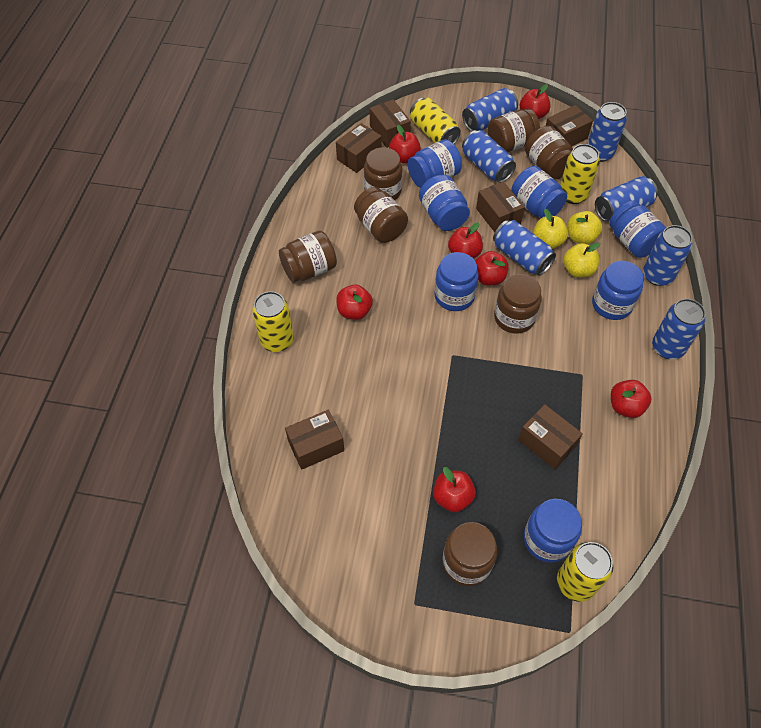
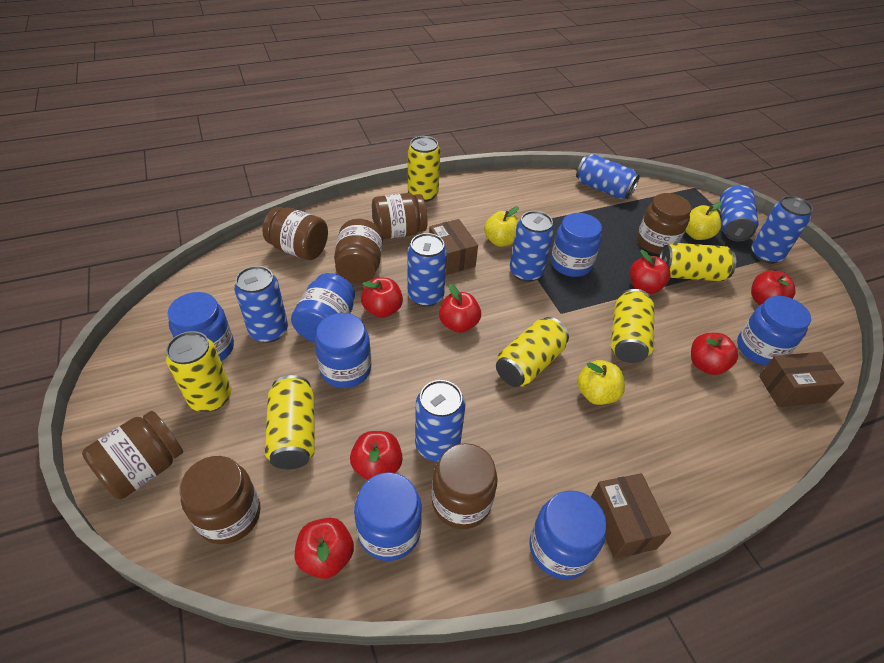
brown box: [285,410,344,470] [336,123,381,173] [370,99,411,148] [476,181,525,232] [518,404,583,469] [546,105,593,146] = 6 -> [429,219,478,275] [591,473,671,559] [759,352,844,407] = 3
yellow can: [252,291,294,352] [410,98,461,144] [557,542,614,602] [560,144,600,204] = 4 -> [166,331,231,412] [265,375,315,469] [408,136,440,202] [496,317,569,387] [611,289,655,363] [659,243,736,281] = 6

